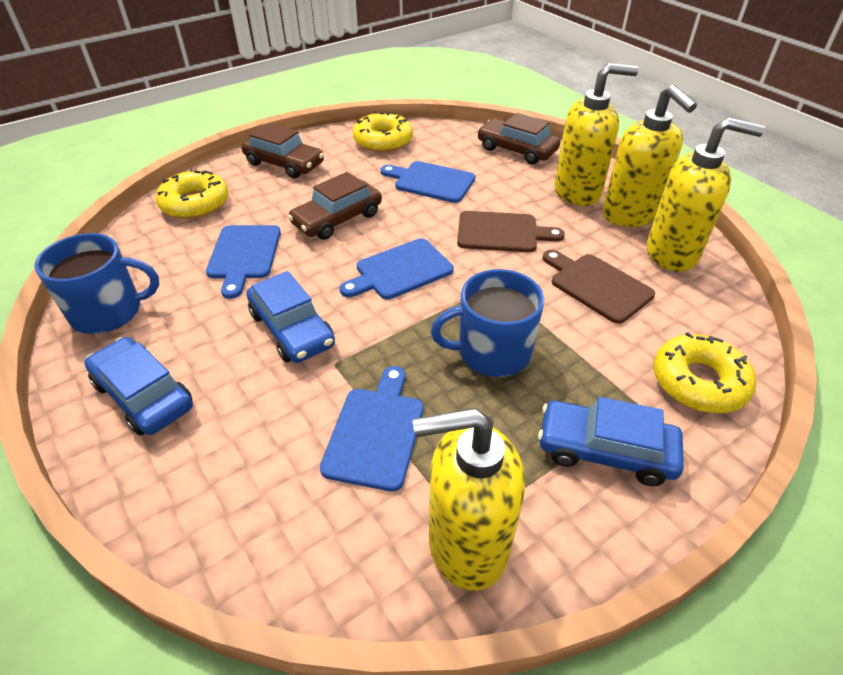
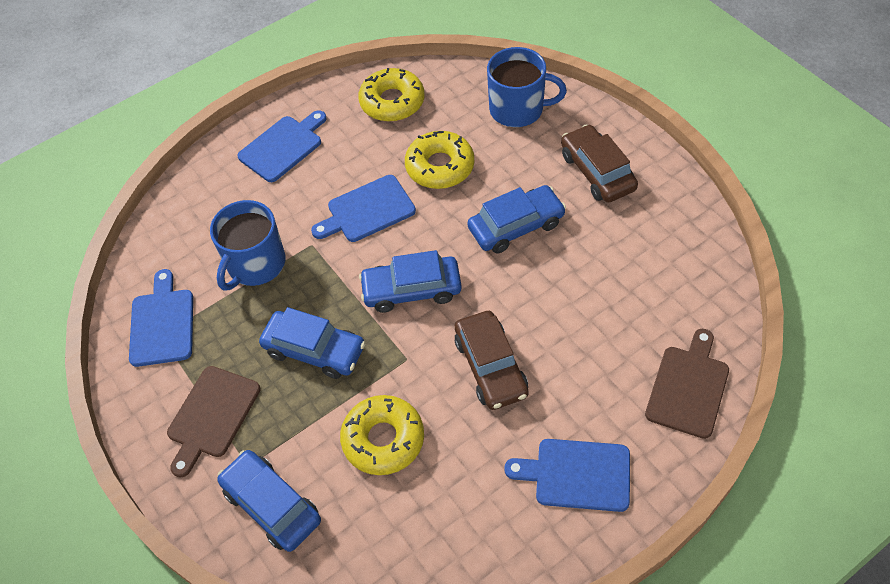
blue car: [84,337,193,435] [247,271,335,363] [538,397,684,486] = 3 -> [217,450,321,552] [259,307,365,379] [359,250,462,313] [467,185,566,253] = 4
brown car: [241,123,324,178] [288,172,382,240] [477,113,560,164] = 3 -> [455,311,528,410] [561,124,638,203] = 2
yellow soap dispenser: [413,408,525,591] [554,63,639,206] [603,85,697,227] [647,117,765,272] = 4 -> none = 0

